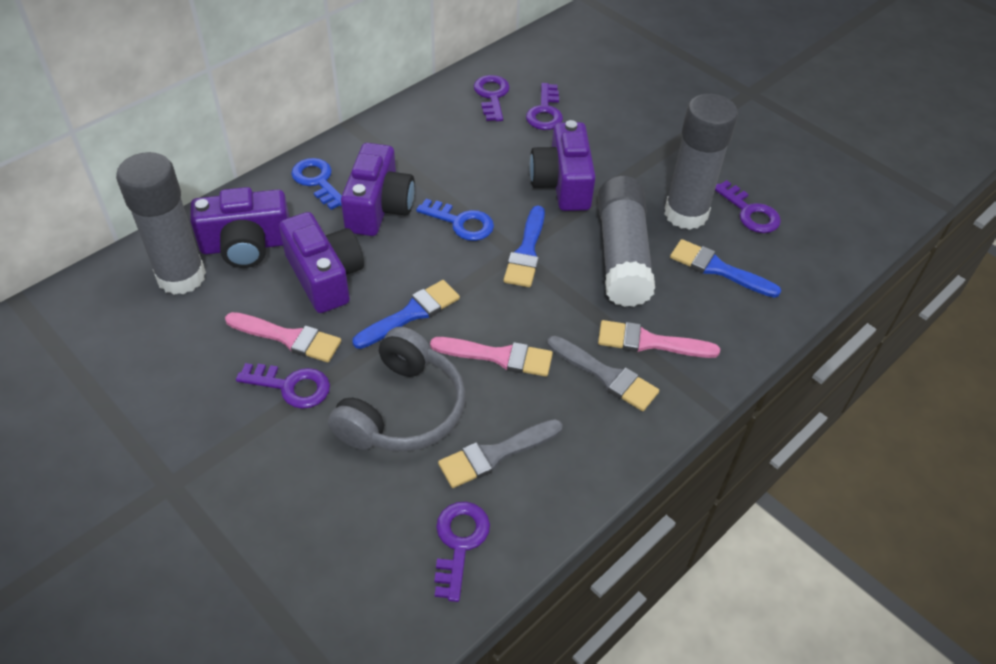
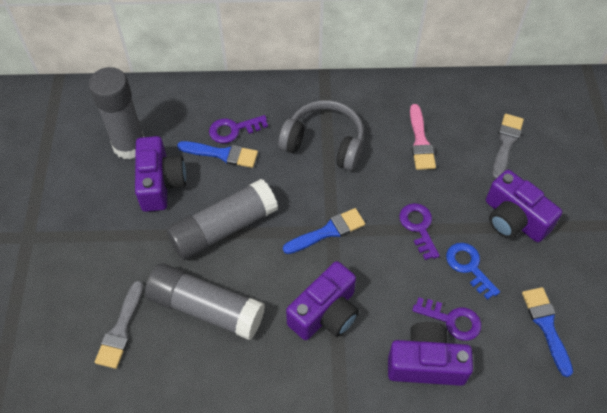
blue key: [291,158,342,210] [416,199,494,241] = 2 -> [446,243,500,300] = 1
pink brush: [225,312,341,362] [430,337,553,377] [598,320,720,358] = 3 -> [410,104,436,170] = 1
purple key: [236,363,330,409] [434,502,490,602] [474,75,510,121] [526,83,563,130] [715,180,781,233] = 5 -> [209,115,268,143] [399,203,440,260] [412,297,481,341] = 3

